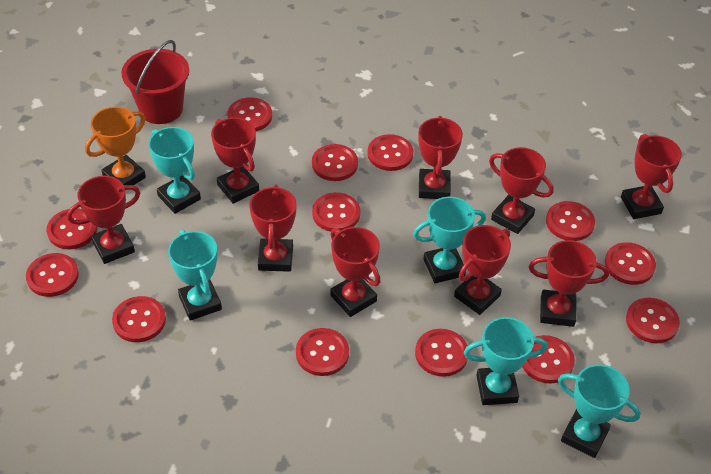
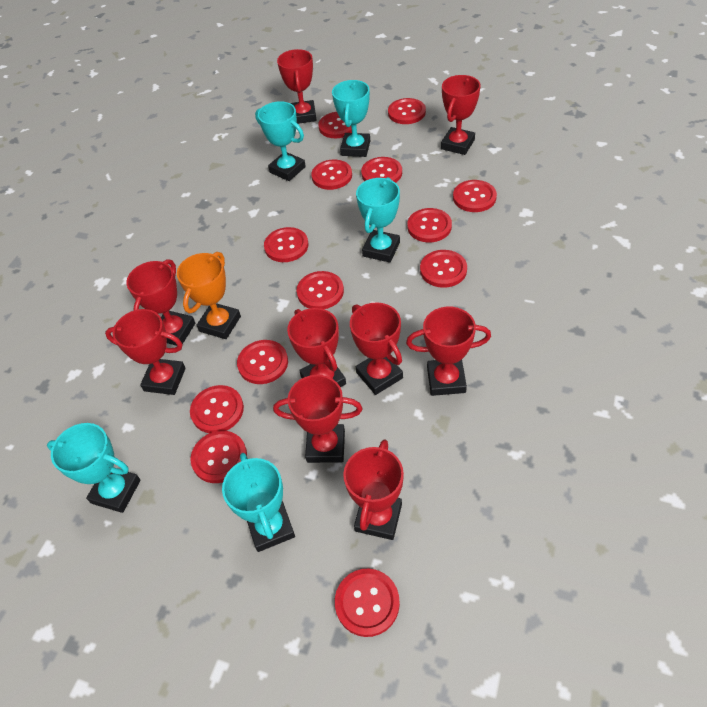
red bucket: [121,40,189,124] = 1 -> none = 0

